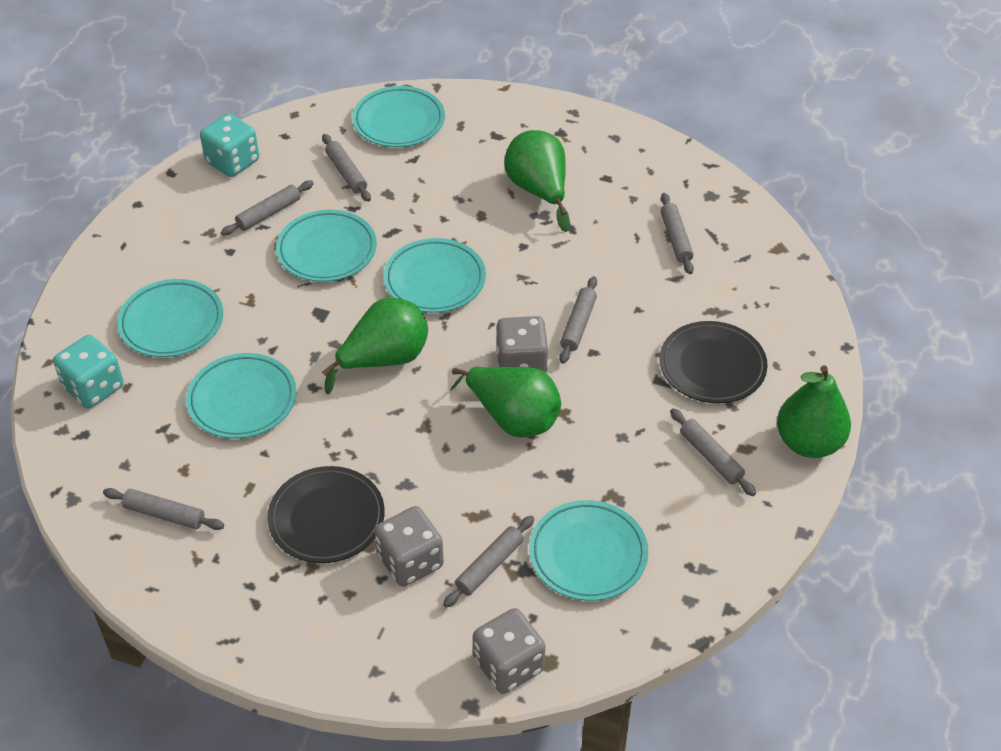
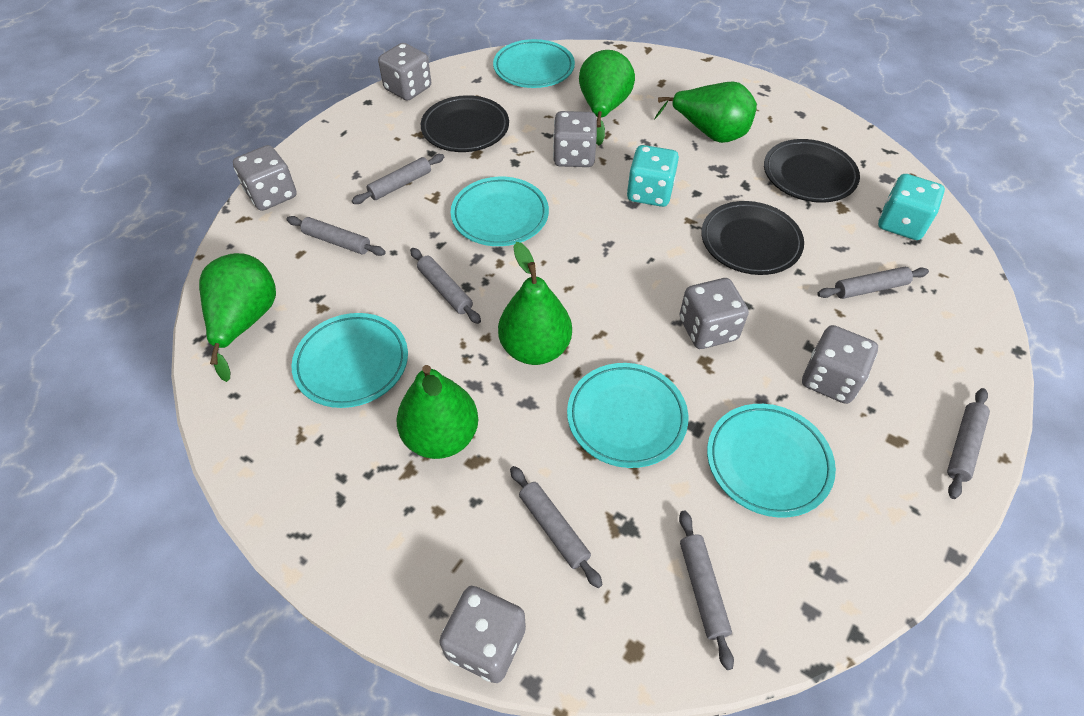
black plate: [267,466,385,563] [660,321,768,404] = 2 -> [421,95,509,152] [701,201,804,275] [764,139,860,203] = 3
green pear: [322,298,428,394] [450,367,561,437] [504,130,570,232] [777,365,851,458] = 4 -> [199,253,276,382] [396,365,478,459] [498,242,572,365] [579,50,635,145] [654,81,757,143] = 5
grey dice: [375,506,444,587] [473,608,545,694] [496,316,548,373] = 3 -> [233,145,297,211] [378,43,431,101] [439,586,526,683] [553,111,597,167] [679,278,749,349] [802,325,878,404] = 6
turquoise plate: [117,279,223,357] [186,353,297,439] [276,210,377,282] [352,86,445,147] [384,238,486,313] [529,500,648,601] = 6 -> [291,313,408,408] [451,177,549,246] [493,39,575,88] [567,363,688,468] [707,404,836,518] = 5

